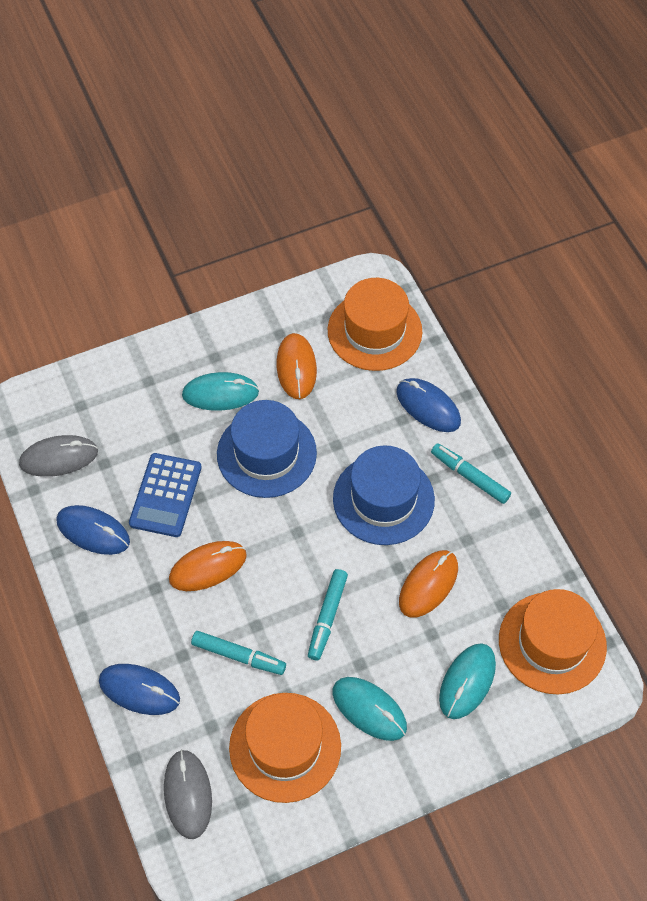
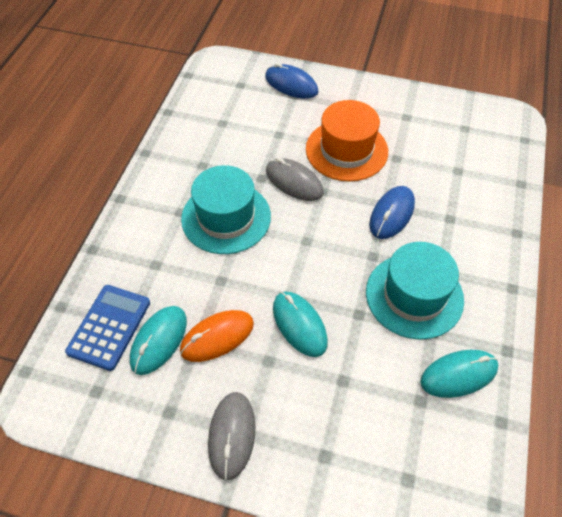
blue hat: [217,400,317,498] [333,446,435,545] = 2 -> none = 0
blue mouse: [56,505,130,555] [99,664,180,715] [396,378,461,432] = 3 -> [265,63,318,99] [370,186,415,239] = 2
orange hat: [229,693,341,803] [328,278,422,371] [499,589,607,695] = 3 -> [306,100,388,182] = 1
orange mouse: [169,541,247,591] [277,333,317,399] [399,550,458,618] = 3 -> [180,310,254,362] = 1
turquoise hat: none = 0 -> [181,165,271,254] [366,242,464,340] = 2
turquoise marker: [191,631,286,675] [308,569,348,661] [431,443,511,504] = 3 -> none = 0

